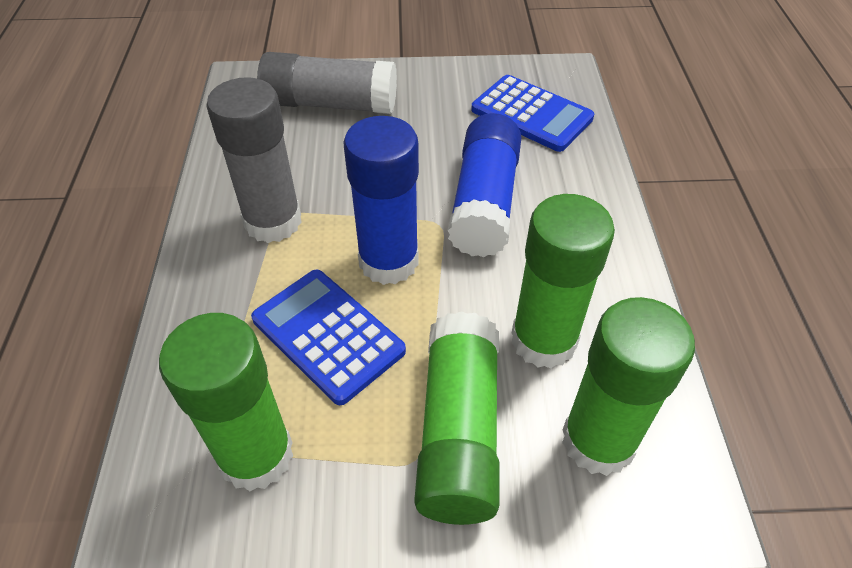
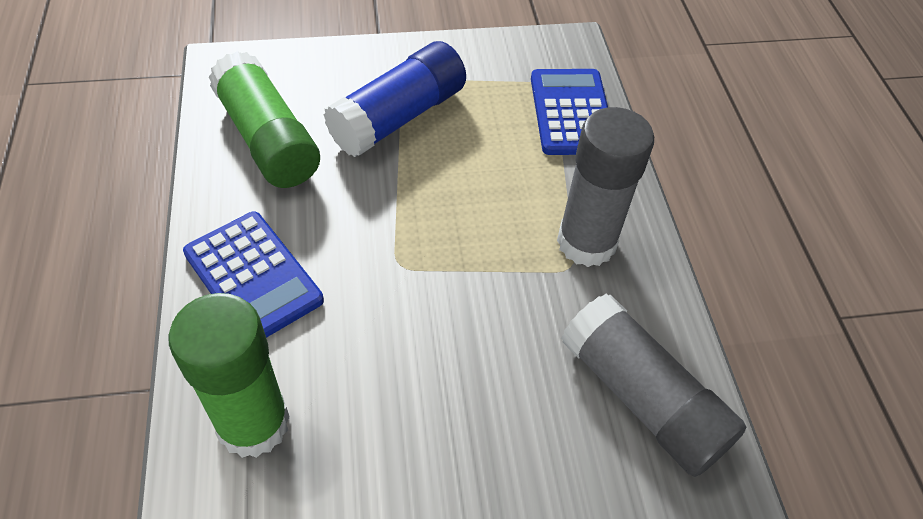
blue glue stick: [344,116,419,285] [447,113,522,257] = 2 -> [324,41,466,157] = 1
green glue stick: [159,313,293,491] [415,311,500,525] [511,194,615,369] [562,297,695,476] = 4 -> [169,293,290,458] [209,51,320,188] = 2

